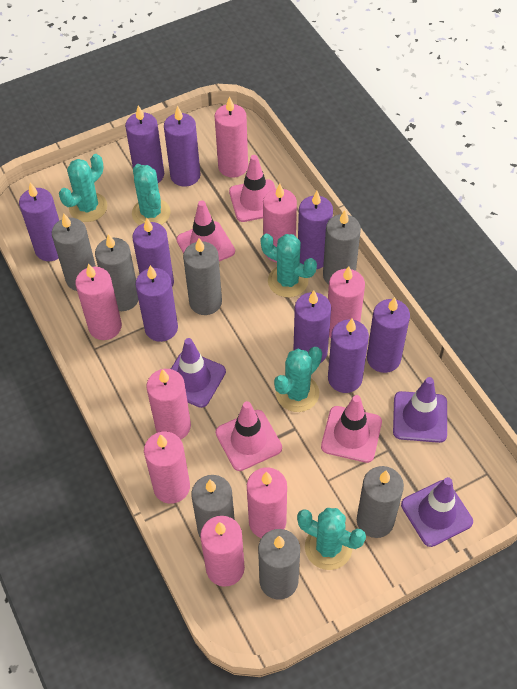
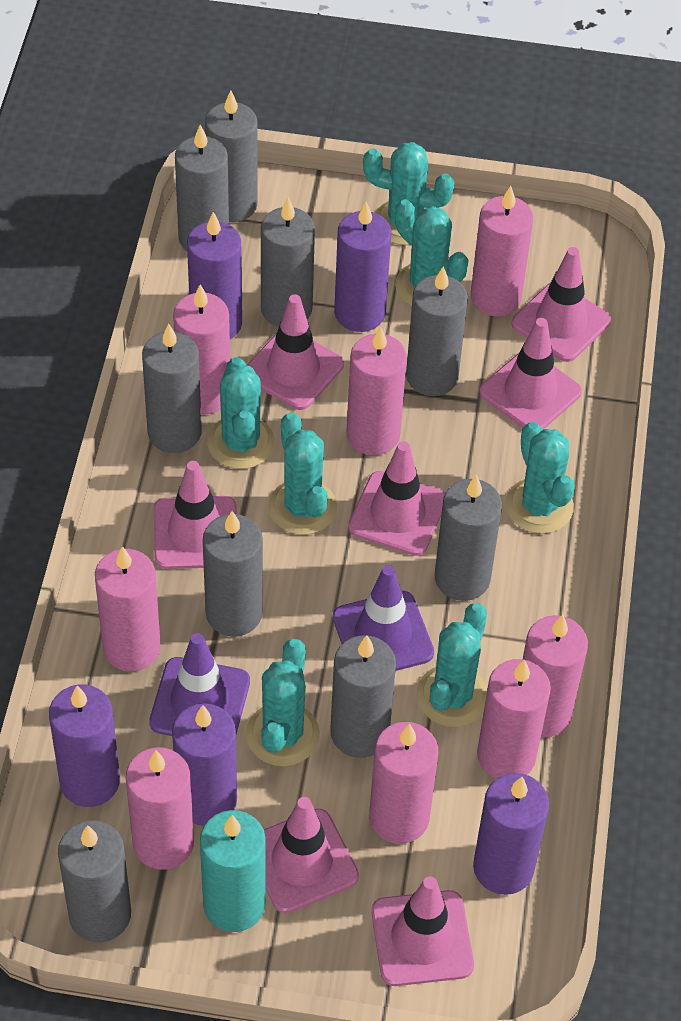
grey candle: [52,214,96,291] [95,234,139,311] [183,238,222,315] [191,475,235,538] [258,529,300,600] [323,210,361,285] [357,466,404,538] = 7 -> [58,820,131,942] [142,324,202,453] [175,125,229,251] [203,511,263,637] [205,90,258,222] [261,197,315,327] [330,635,396,758] [406,267,468,396] [435,474,502,601] = 9
pink traffic cone: [176,200,235,262] [216,401,282,471] [229,155,276,222] [321,395,382,463] = 4 -> [154,461,237,569] [247,294,344,410] [264,797,359,914] [348,441,445,556] [371,876,474,986] [479,318,582,430] [511,247,611,362] = 7
purple candle: [19,183,59,261] [125,105,164,183] [132,218,174,287] [135,265,178,342] [164,105,201,187] [293,290,331,363] [298,191,333,269] [328,319,369,393] [367,297,410,373] = 9 -> [49,684,120,807] [172,703,237,826] [187,212,242,339] [334,201,391,332] [473,773,549,895] = 5
purple traffic cone: [171,338,226,408] [393,377,447,443] [401,477,473,547] = 3 -> [149,633,250,736] [333,565,434,671] = 2
turquoise cactus: [59,154,107,222] [132,164,170,225] [260,234,317,297] [274,347,322,412] [297,508,366,570] = 5 -> [207,357,275,469] [246,639,320,766] [268,413,337,535] [363,142,454,245] [395,199,469,306] [417,603,488,727] [505,422,575,534] = 7
turquoise candle: none = 0 -> [200,810,266,932] = 1

